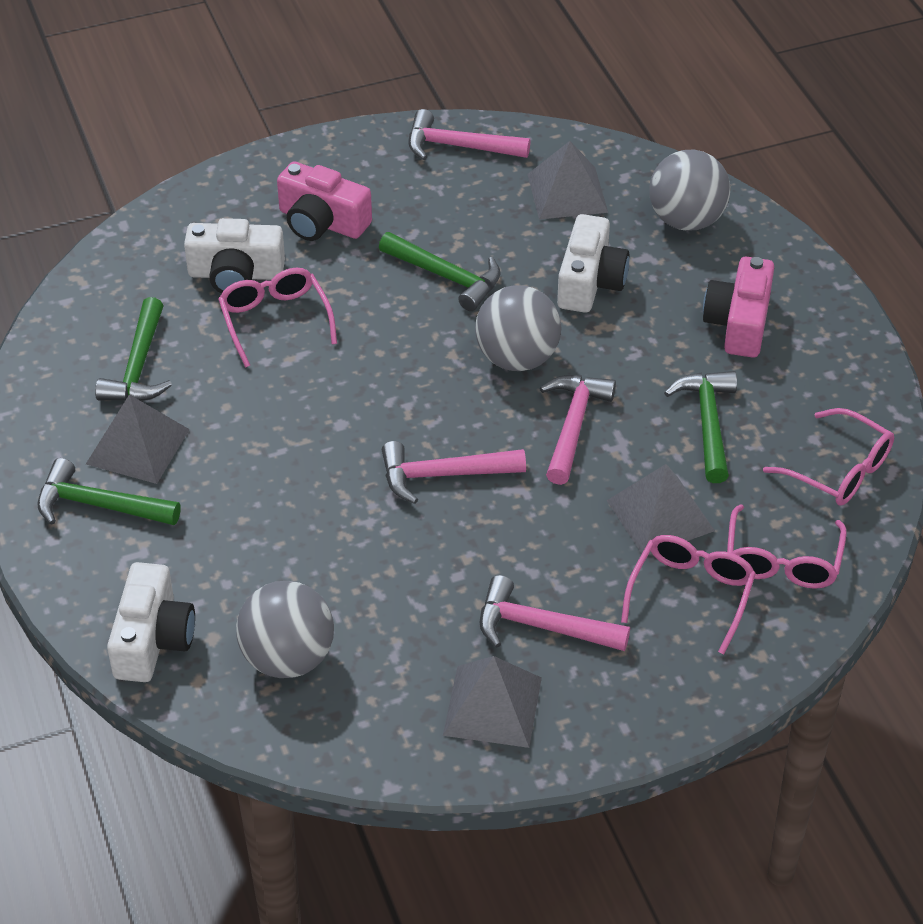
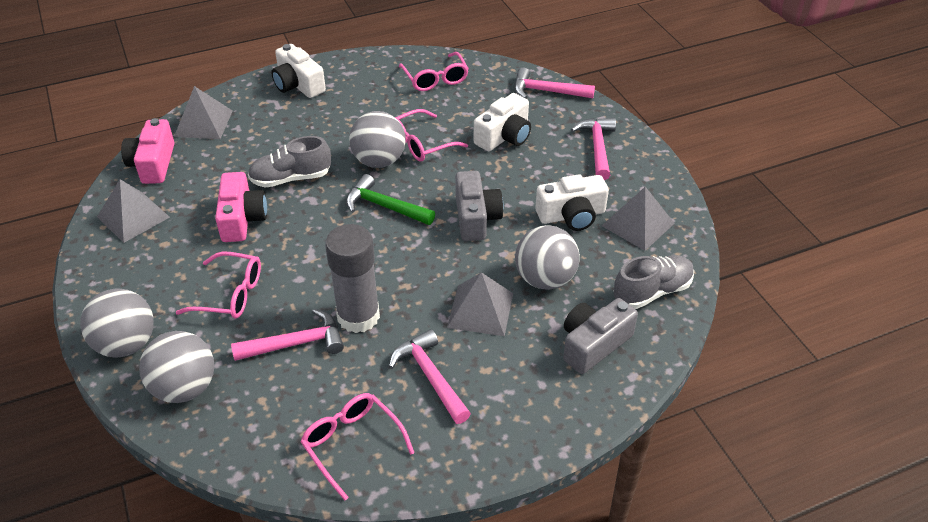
green hammer: [38,458,181,525] [95,297,172,401] [379,232,501,311] [664,371,737,483] = 4 -> [346,174,435,225] = 1
grey ball: [236,581,334,678] [475,285,561,371] [649,150,730,231] = 3 -> [80,288,154,358] [139,331,215,403] [349,111,406,168] [515,225,580,290] = 4
grey camera: none = 0 -> [455,171,503,241] [563,298,638,374] = 2
grey glue stick: none = 0 -> [325,224,380,333] = 1
grey shoe: none = 0 -> [248,136,331,188] [614,255,694,309] = 2

